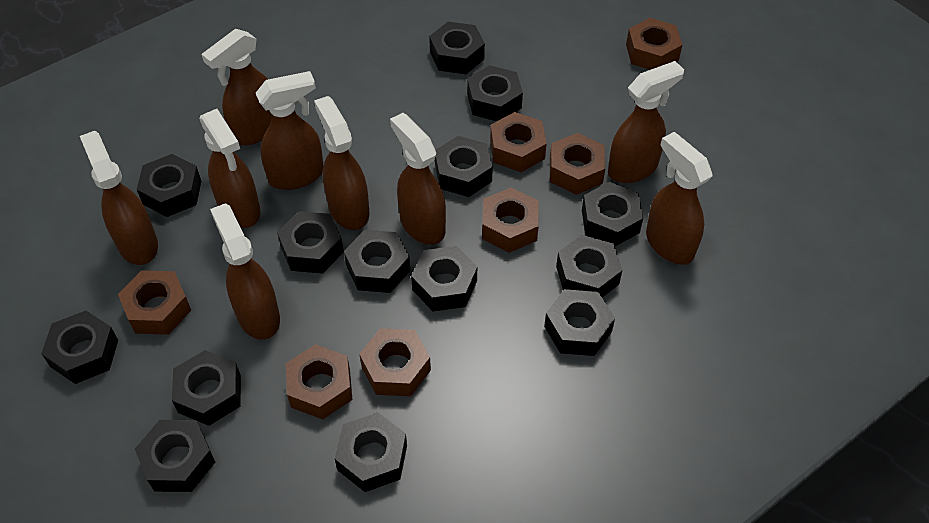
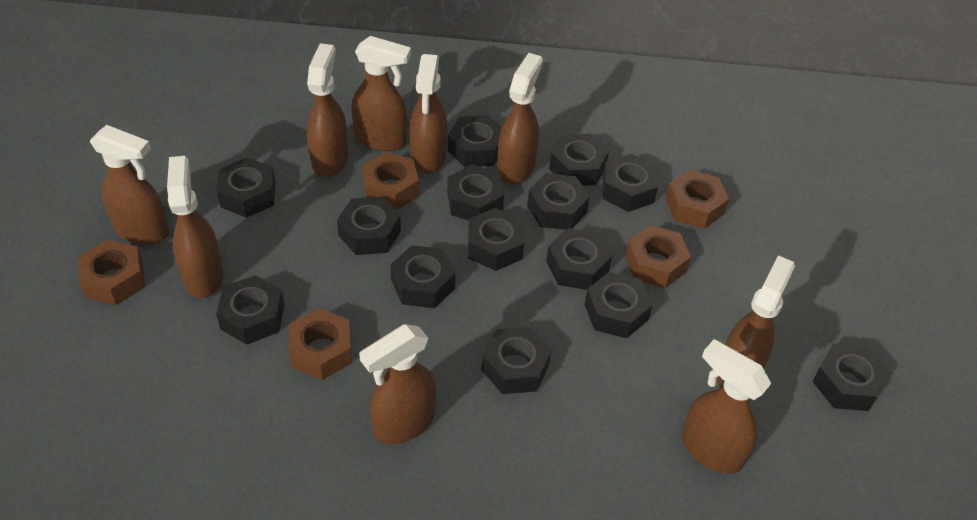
brown nut: [118,270,191,335] [286,344,352,420] [360,328,431,396] [482,187,539,253] [490,112,547,172] [550,133,605,195] [626,18,682,70] = 7 -> [78,240,145,305] [289,308,352,380] [362,152,419,211] [625,225,691,288] [666,170,729,229] = 5

